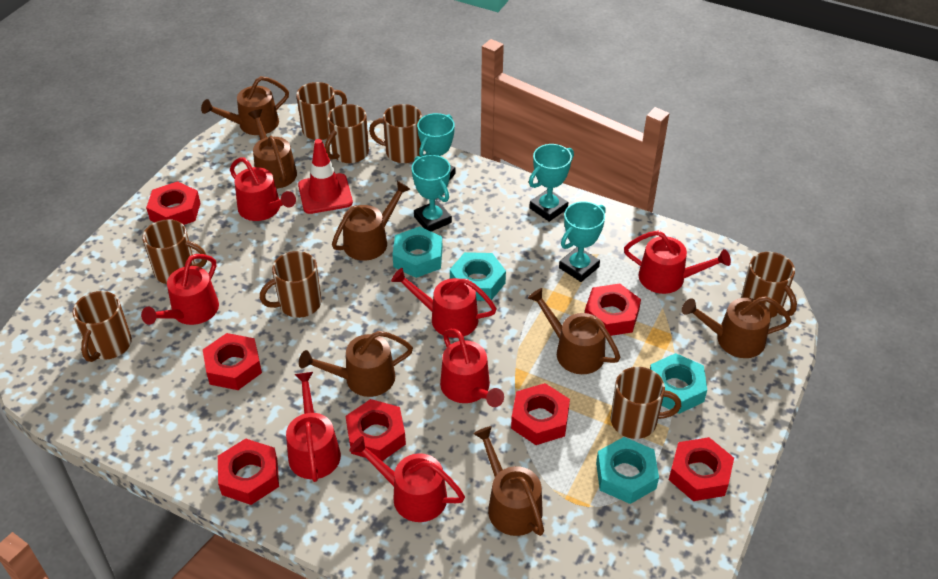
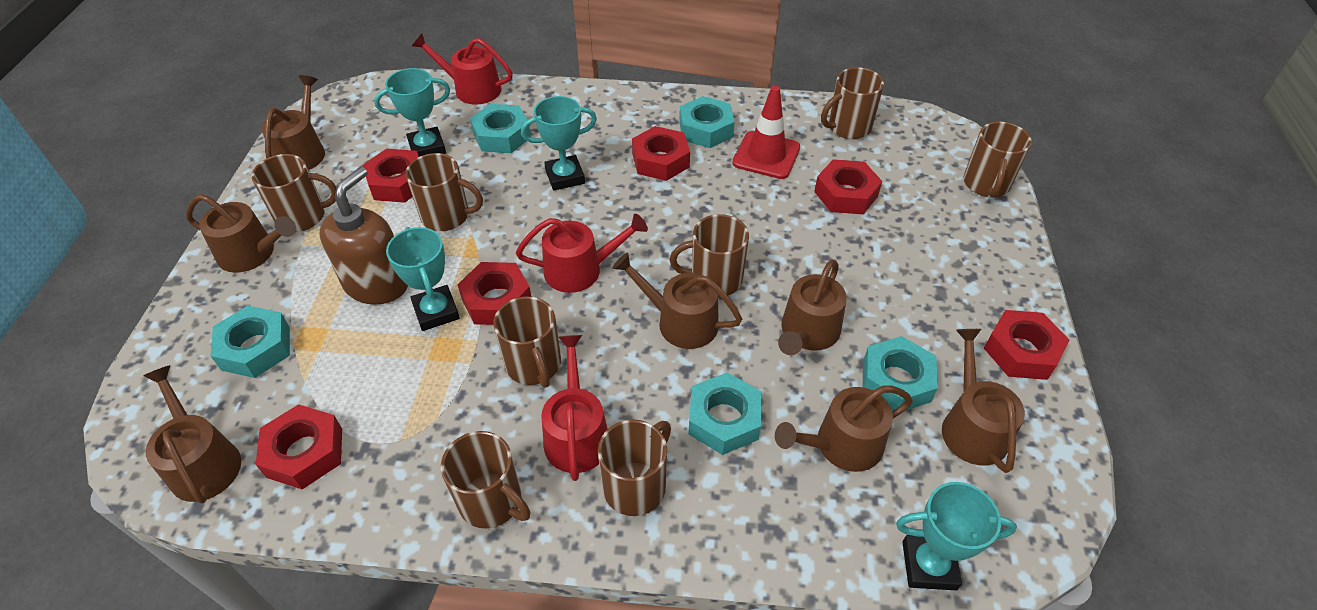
brown soap dispenser: none = 0 -> [319,167,408,305] = 1
red nut: [146,181,200,225] [203,333,262,390] [218,439,279,505] [346,399,406,461] [511,383,570,445] [585,284,641,336] [669,437,734,501] = 7 -> [256,404,342,490] [362,149,419,203] [458,262,531,325] [632,126,690,181] [814,159,882,214] [984,310,1069,380] = 6
red watering can: [141,254,219,325] [230,157,296,221] [286,372,341,482] [349,436,465,522] [391,268,497,338] [440,328,504,407] [624,231,731,294] = 7 -> [412,33,513,104] [516,214,648,293] [541,335,608,481] = 3
turquoise nut: [393,226,443,278] [450,252,506,301] [596,437,659,504] [650,353,707,414] = 4 -> [210,306,290,378] [470,104,531,153] [679,96,735,148] [688,372,761,455] [863,336,938,411] = 5

